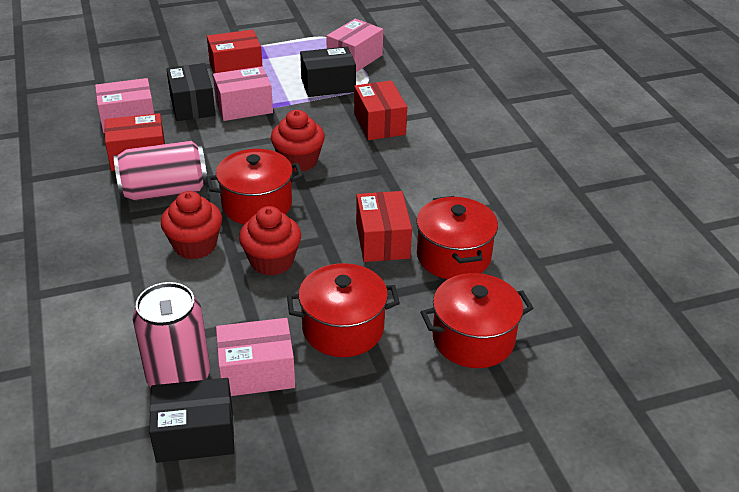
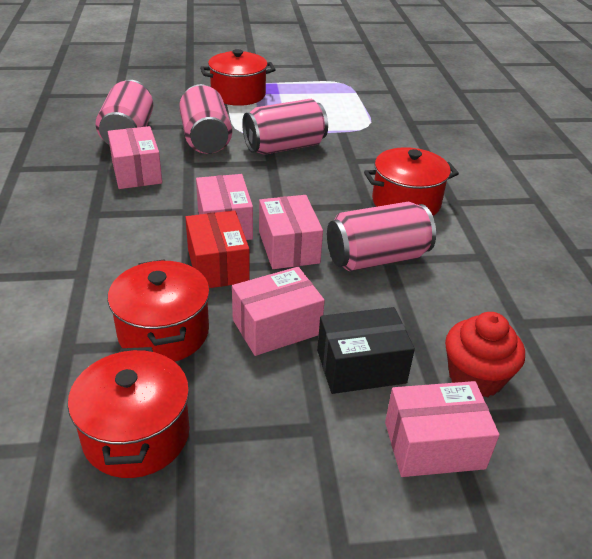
black box: [149,378,234,463] [166,63,216,121] [300,47,356,97] = 3 -> [317,307,415,394] = 1
pink box: [95,78,154,133] [213,66,273,121] [216,318,295,396] [326,19,383,72] = 4 -> [108,126,162,189] [196,174,253,240] [232,267,325,356] [259,195,323,269] [385,381,499,477] = 5
pink can: [114,141,208,201] [133,282,210,387] = 2 -> [96,80,153,145] [179,84,232,154] [242,99,328,155] [327,202,436,271] = 4
red box: [105,113,165,171] [207,30,263,73] [354,81,407,140] [356,191,412,262] = 4 -> [185,210,250,288] = 1
red cupcake: [161,191,222,260] [239,206,301,276] [271,110,325,172] = 3 -> [445,312,525,397] = 1

